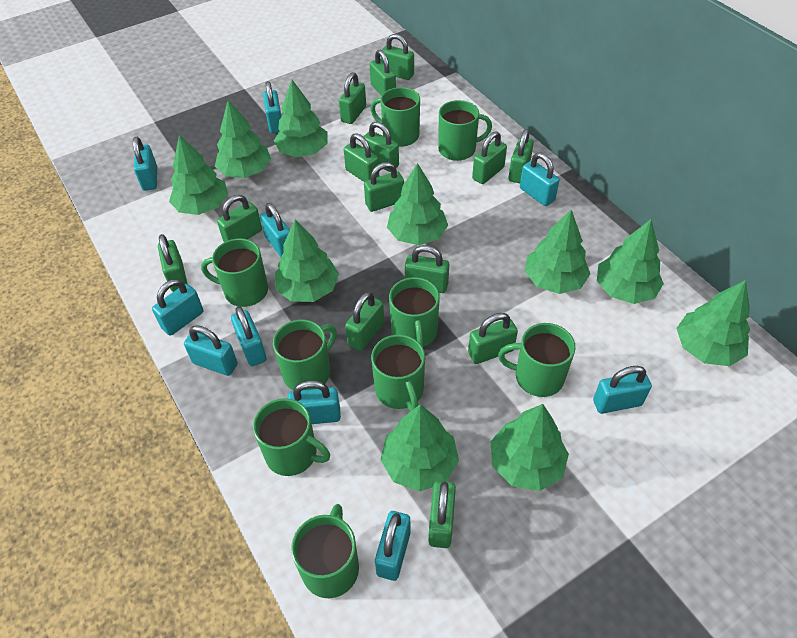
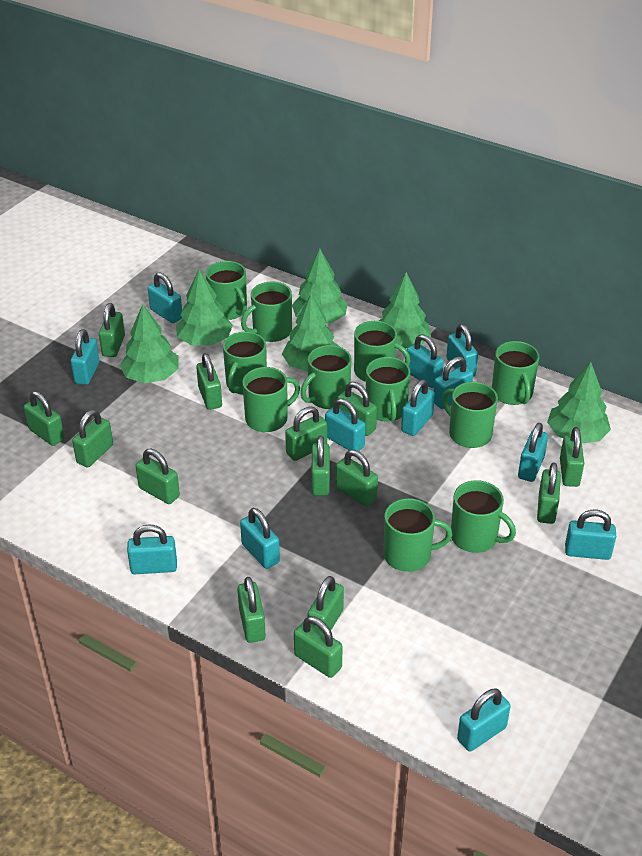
green mug: [201,238,268,307] [253,398,330,476] [273,319,337,391] [291,504,359,598] [370,87,420,147] [371,335,425,412] [389,277,440,347] [438,100,492,161] [498,323,576,397] = 9 -> [206,261,247,320] [223,332,267,395] [241,282,292,342] [242,367,300,432] [300,345,351,409] [354,321,411,382] [366,357,410,422] [383,498,452,572] [442,382,498,448] [451,480,516,553] [492,341,539,405] = 11
green tree: [169,135,228,215] [215,100,271,178] [274,80,328,157] [275,219,339,302] [381,404,459,491] [387,163,448,245] [490,404,569,491] [525,210,590,294] [597,219,664,304] [676,280,750,366] = 10 -> [120,304,179,383] [176,270,233,346] [282,294,339,372] [292,249,348,323] [379,272,431,349] [547,362,611,443] = 6
turquoise padlock: [133,137,157,191] [152,279,204,336] [184,325,238,376] [231,306,267,366] [260,203,290,257] [263,81,282,133] [288,380,341,424] [375,511,411,581] [520,153,560,206] [593,366,652,414] = 10 -> [71,329,99,385] [127,524,177,574] [148,272,182,323] [240,508,280,569] [325,398,365,451] [401,379,435,436] [407,334,444,388] [434,356,473,409] [446,324,478,377] [457,689,511,752] [518,423,548,482] [565,509,616,560] = 12

